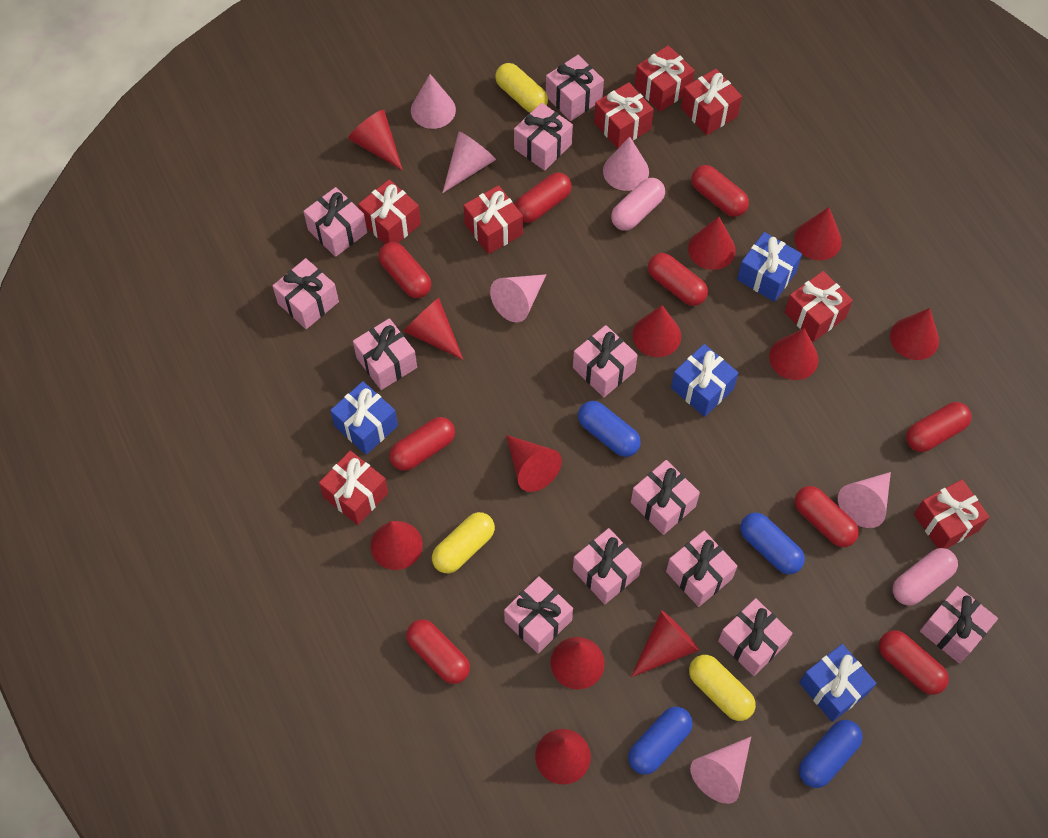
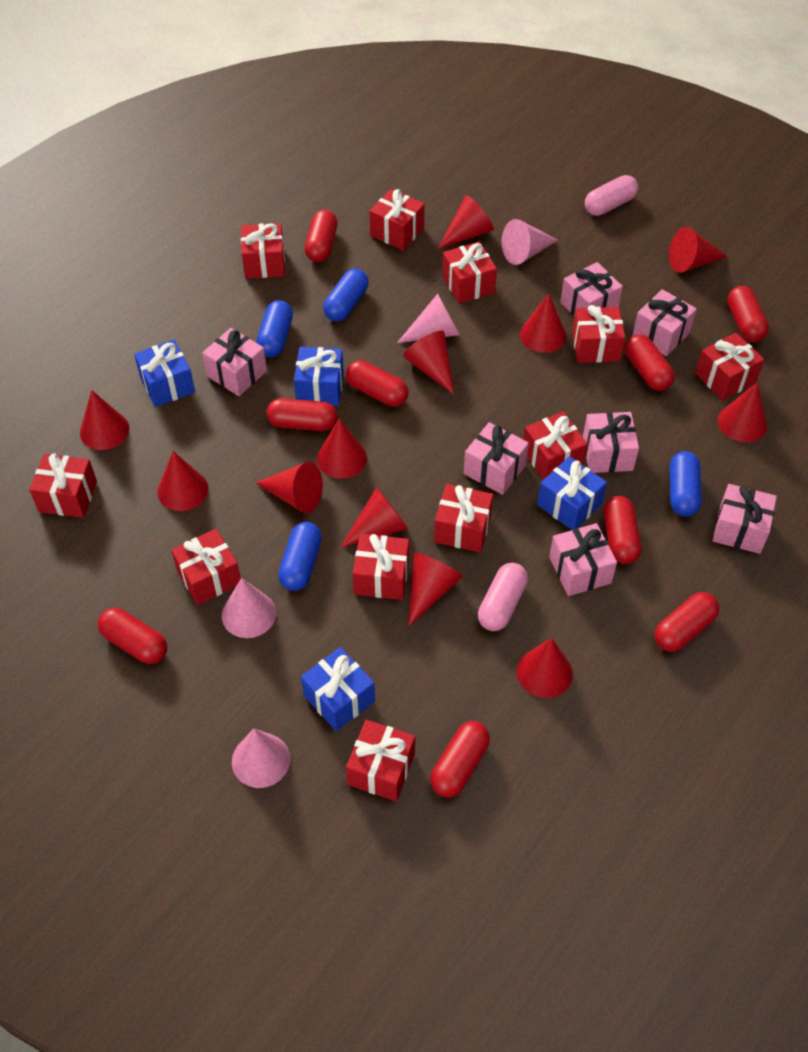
pink cone: [411,74,456,129] [443,131,496,193] [490,274,547,322] [603,137,649,191] [690,737,751,804] [838,472,891,528] = 6 -> [222,578,276,638] [232,729,290,788] [397,294,460,343] [502,219,558,265] = 4
pink gift: [273,258,339,329] [303,187,367,257] [353,318,417,390] [504,576,573,654] [514,103,573,171] [546,55,604,121] [573,325,638,397] [573,528,642,604] [631,460,700,535] [666,531,737,607] [718,598,792,676] [920,586,998,664] = 12 -> [202,328,267,396] [464,422,529,495] [549,523,617,596] [560,262,623,317] [583,412,639,473] [632,289,697,356] [712,484,777,554] = 7
red gift: [319,451,388,525] [358,179,421,244] [464,185,523,254] [594,82,654,149] [635,45,695,112] [681,69,742,135] [784,271,853,342] [914,479,990,549] = 8 -> [29,453,97,518] [171,529,241,605] [241,223,285,278] [346,720,415,801] [353,534,409,600] [369,189,425,251] [434,484,493,553] [442,242,497,304] [523,412,587,480] [572,305,625,363] [695,333,764,401] = 11
yellow capsule: [432,512,495,573] [495,63,548,113] [689,655,756,721] = 3 -> none = 0

